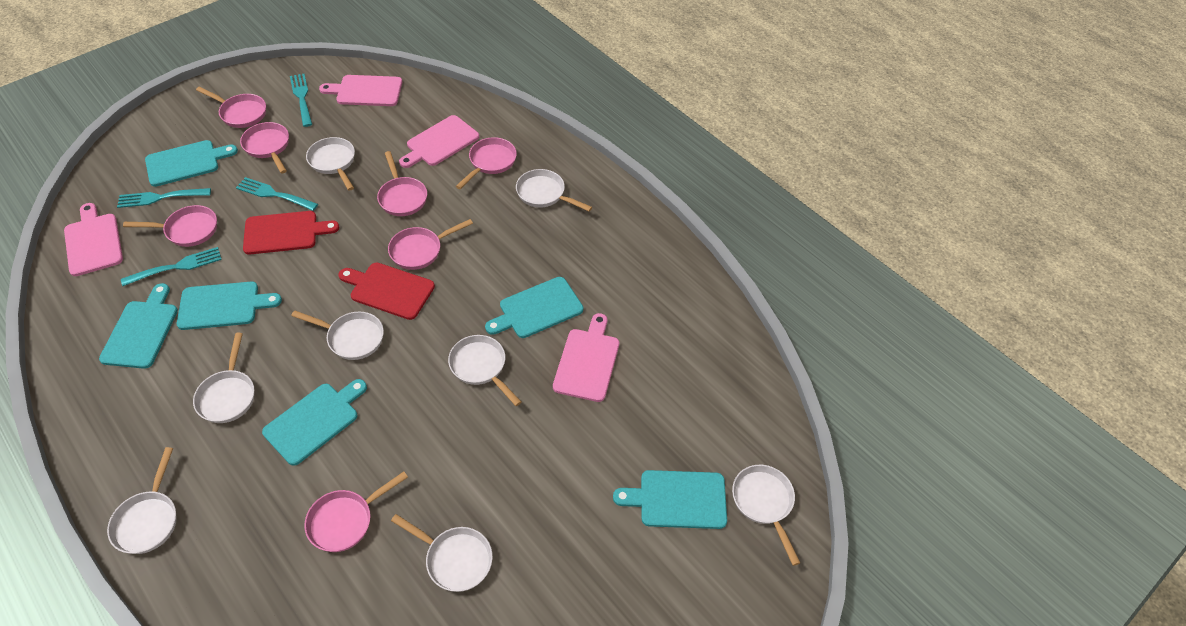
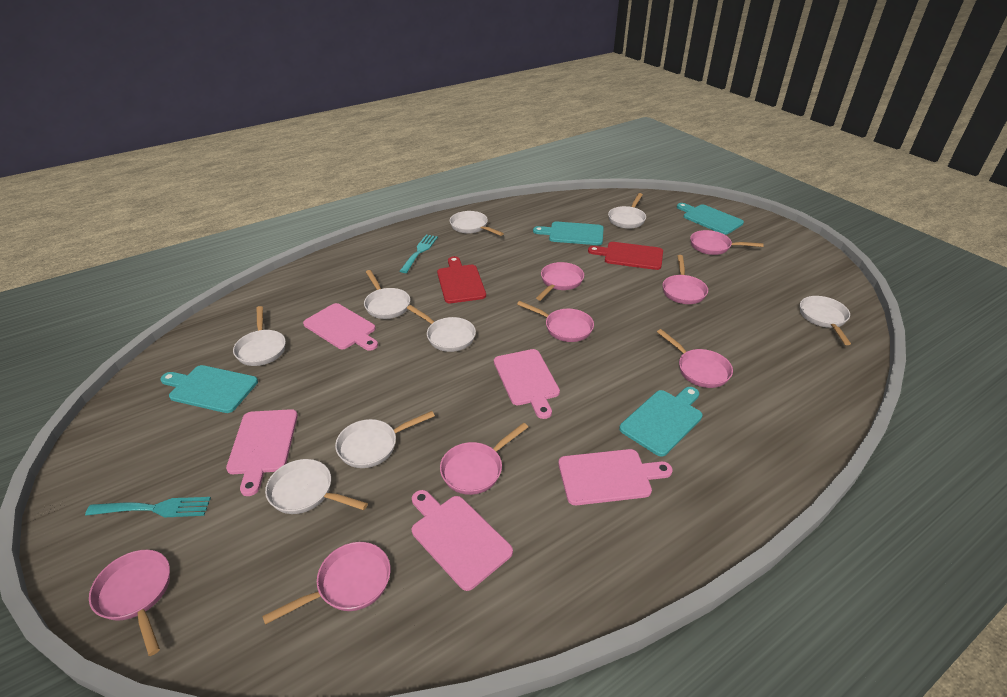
pink cutting board: [64,203,123,276] [319,75,402,106] [399,115,479,168] [553,313,619,402] = 4 -> [226,409,298,496] [303,303,378,351] [412,490,513,591] [494,349,560,419] [558,449,673,505] = 5
pink pan: [123,205,217,247] [196,86,266,128] [240,122,289,174] [304,471,408,552] [377,151,427,216] [388,219,473,270] [456,137,517,189] = 7 -> [89,550,170,656] [262,542,391,625] [440,423,528,495] [517,301,594,342] [536,262,584,301] [657,329,733,388] [663,255,708,304] [690,230,764,255] = 8
turquoise cutting board: [99,283,178,369] [145,140,238,187] [177,282,282,330] [262,379,367,466] [485,277,583,338] [613,470,727,529] = 6 -> [160,365,258,413] [533,222,604,245] [619,387,703,457] [677,203,744,235] = 4
turquoise fork: [117,188,211,208] [121,247,222,286] [236,177,318,211] [290,74,312,127] = 4 -> [85,497,211,517] [400,235,438,273] = 2

